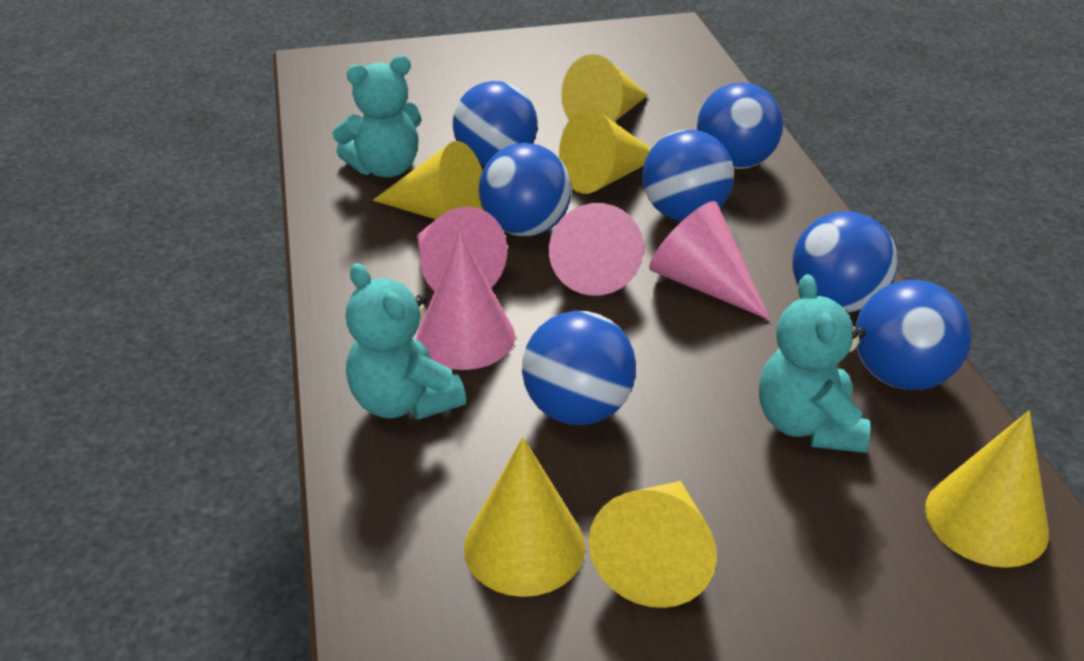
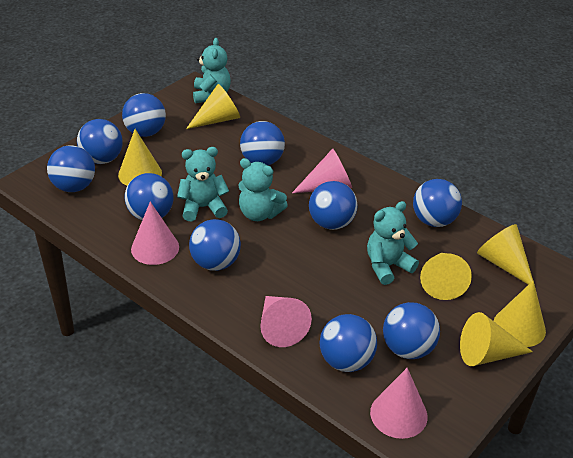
blue ball: [453,81,538,166] [479,143,571,236] [522,311,636,425] [642,130,734,221] [697,83,783,169] [792,211,898,313] [856,280,971,390] = 7 -> [47,145,95,192] [77,119,123,164] [122,93,166,137] [124,173,174,220] [189,219,241,271] [240,121,285,166] [309,181,358,230] [320,314,377,372] [383,302,440,359] [413,179,462,227] = 10
turquoise teddy bear: [332,55,422,177] [346,263,466,420] [759,274,871,453] = 3 -> [177,147,229,221] [193,38,231,103] [238,158,288,221] [367,201,419,285] = 4

